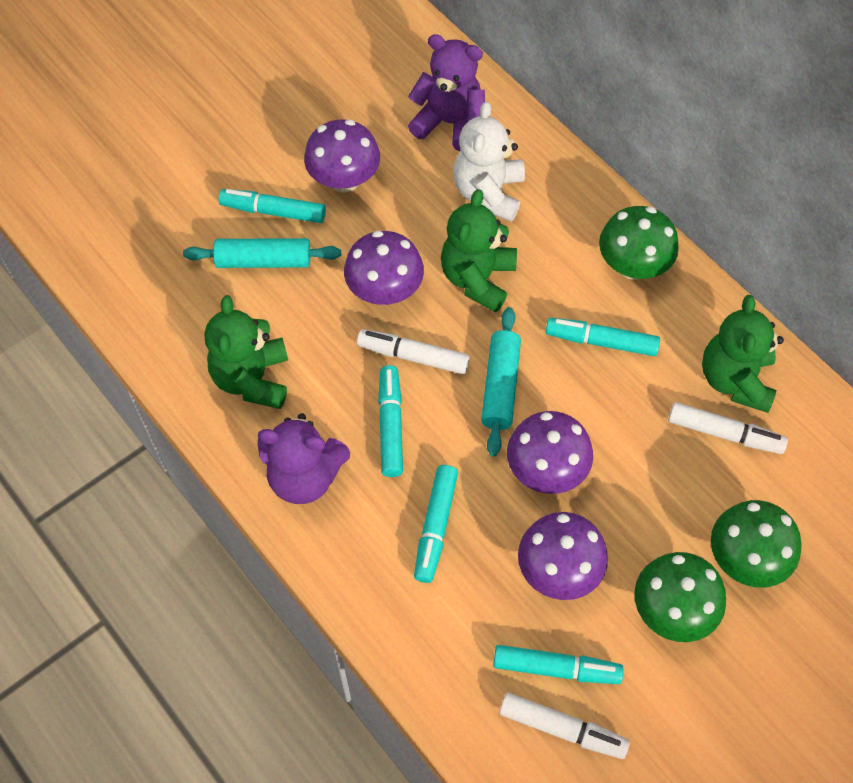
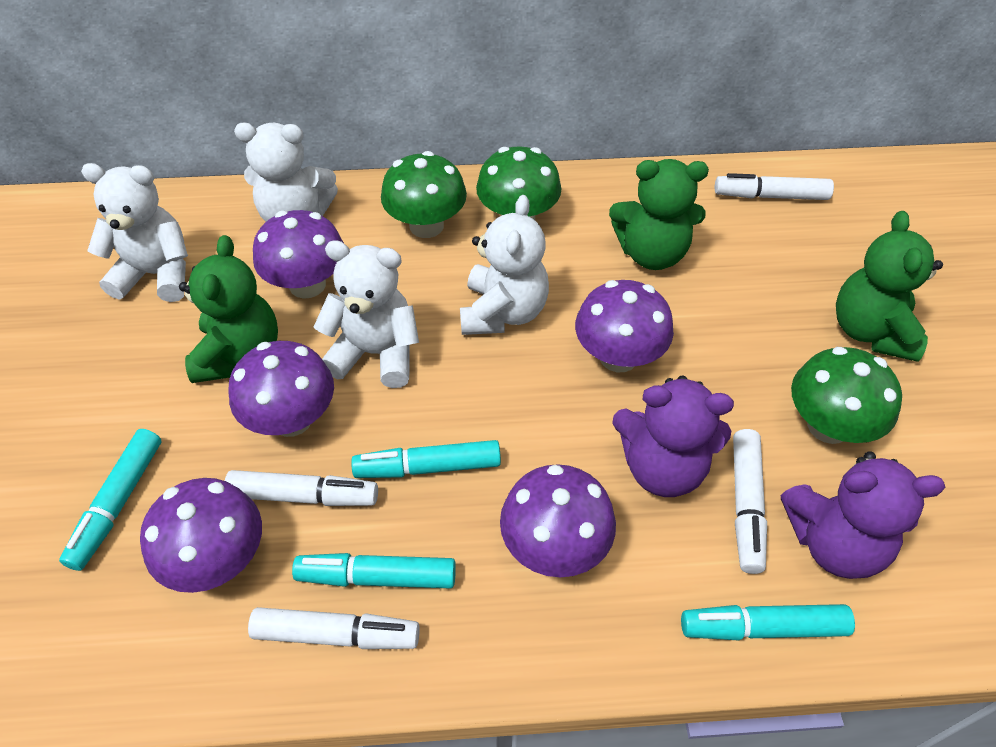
purple mushroom: [304,119,380,193] [344,231,424,305] [507,411,593,494] [518,512,608,600] = 4 -> [140,478,262,593] [229,341,334,437] [253,210,344,299] [500,464,616,577] [575,280,674,372] = 5
turquoise marker: [219,189,326,223] [378,365,403,477] [414,465,458,583] [493,645,624,684] [546,318,660,356] = 5 -> [59,429,161,571] [292,553,456,589] [351,440,501,478] [681,604,855,640] = 4
turquoise rolling pin: [183,238,341,268] [481,307,521,456] = 2 -> none = 0
white marker: [357,329,470,374] [499,693,630,759] [668,402,788,454] = 3 -> [225,470,378,506] [248,607,420,649] [715,173,834,200] [733,429,767,574] = 4
white teddy bear: [453,101,525,222] = 1 -> [81,163,188,302] [234,122,338,221] [314,240,419,388] [460,195,549,335] = 4

